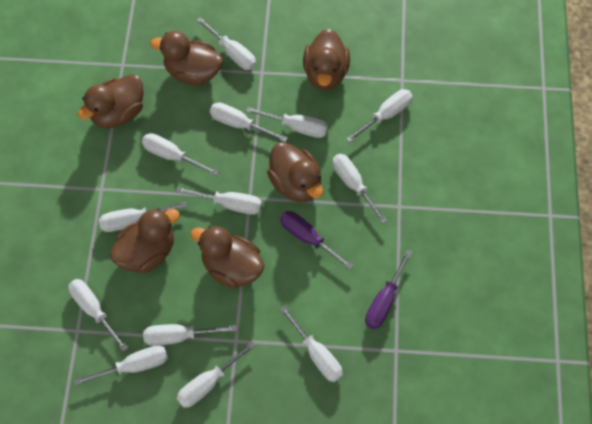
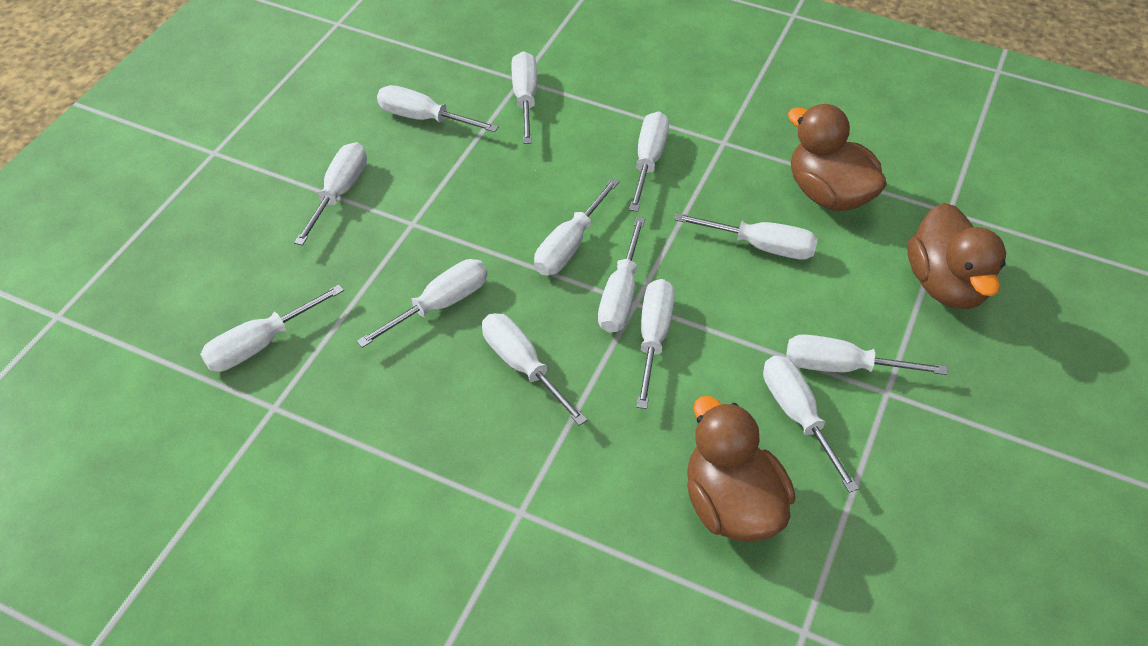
brown duck: [78,74,144,128] [110,208,180,273] [150,31,223,85] [190,225,264,289] [267,142,323,202] [303,29,350,90] = 6 -> [687,396,795,541] [788,104,887,211] [908,203,1006,309] = 3
purple screwdriver: [280,211,354,270] [365,250,412,329] = 2 -> none = 0

